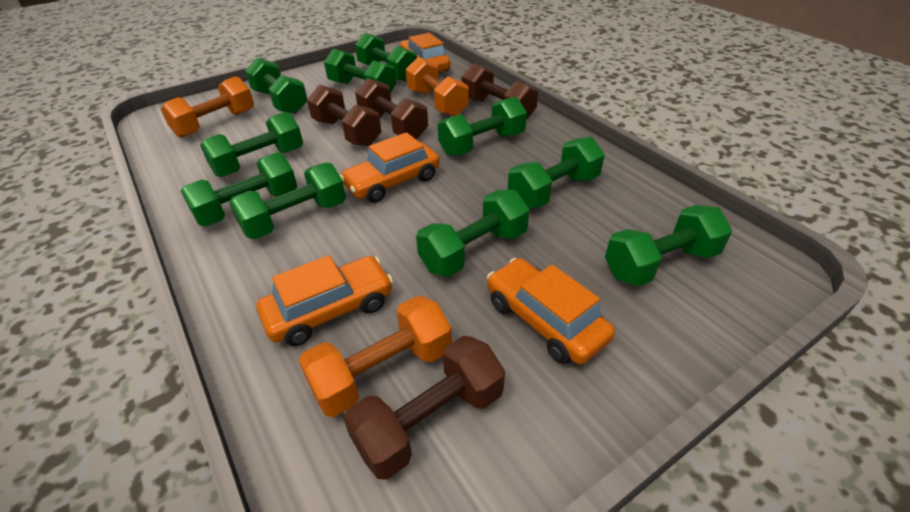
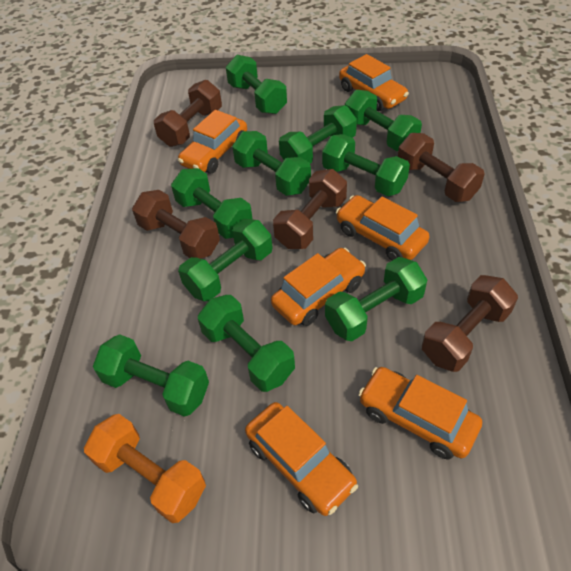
brown dumbbell: [307,85,381,146] [343,336,505,480] [355,78,428,139] [461,63,538,120] = 4 -> [132,190,220,259] [154,80,222,147] [273,169,347,249] [398,133,485,202] [422,275,518,372] = 5
orange car: [256,255,393,346] [340,132,440,203] [400,33,451,72] [487,258,615,365] = 4 -> [178,110,247,174] [245,402,358,516] [271,248,366,326] [336,195,430,261] [339,54,409,111] [358,367,482,459] = 6
orange dumbbell: [161,76,254,138] [298,296,452,417] [406,57,469,116] = 3 -> [84,414,206,523] = 1

